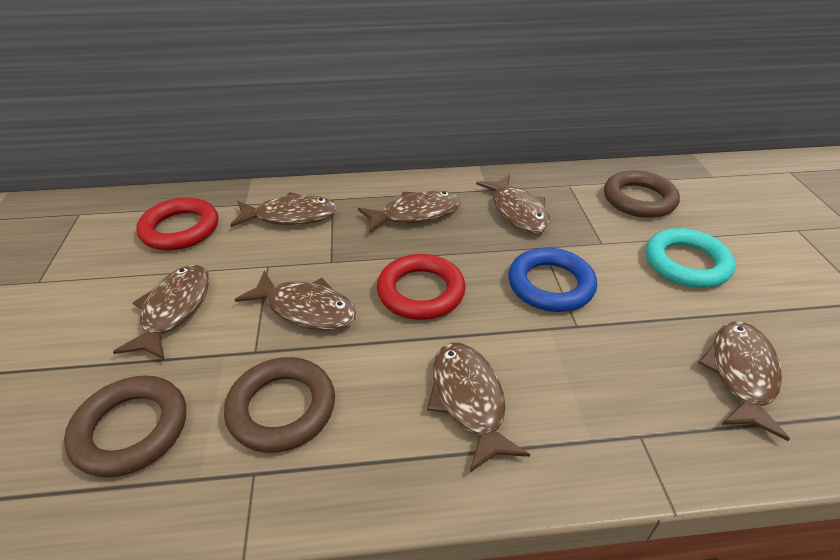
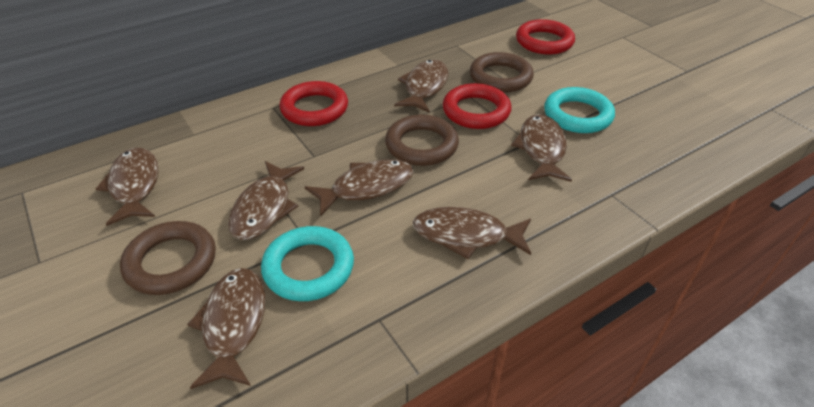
blue ring: [508,248,597,312] = 1 -> none = 0
red ring: [136,197,218,250] [377,254,466,320] = 2 -> [280,81,348,126] [443,83,511,129] [516,19,575,55] = 3
turquoise ring: [646,228,735,288] = 1 -> [261,226,354,301] [544,87,615,133] = 2

